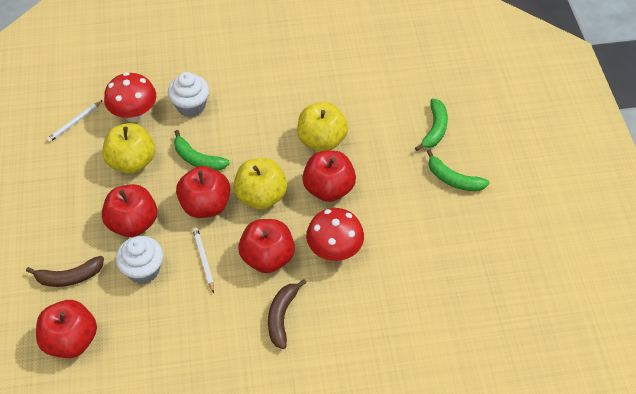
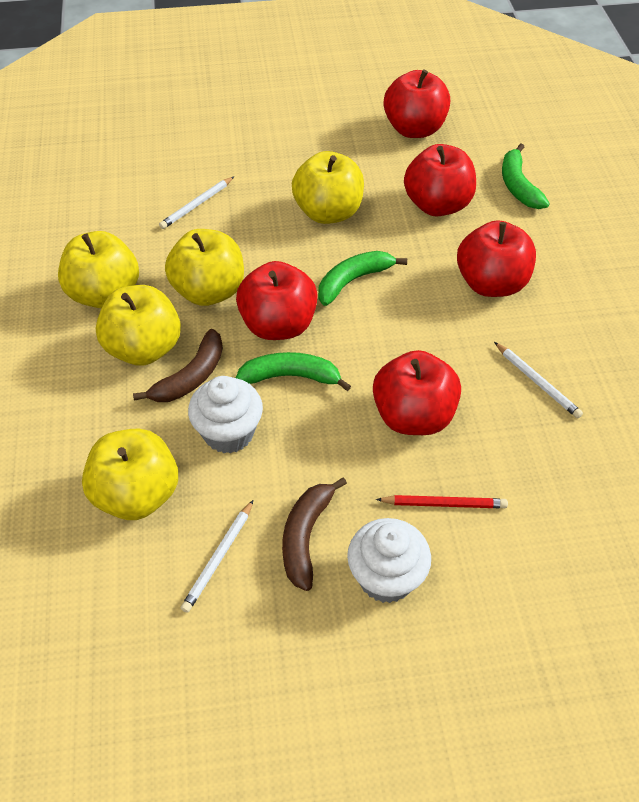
red mushroom: [104,72,156,122] [306,208,364,261] = 2 -> none = 0
red pencil: none = 0 -> [376,495,508,508] = 1
white pencil: [46,100,103,143] [193,227,214,293] = 2 -> [159,177,234,229] [181,500,253,613] [494,342,583,418] = 3
yellow apple: [102,123,155,174] [234,158,287,210] [297,102,348,151] = 3 -> [58,231,139,308] [82,428,178,520] [96,285,181,366] [165,229,244,306] [292,151,364,224] = 5

